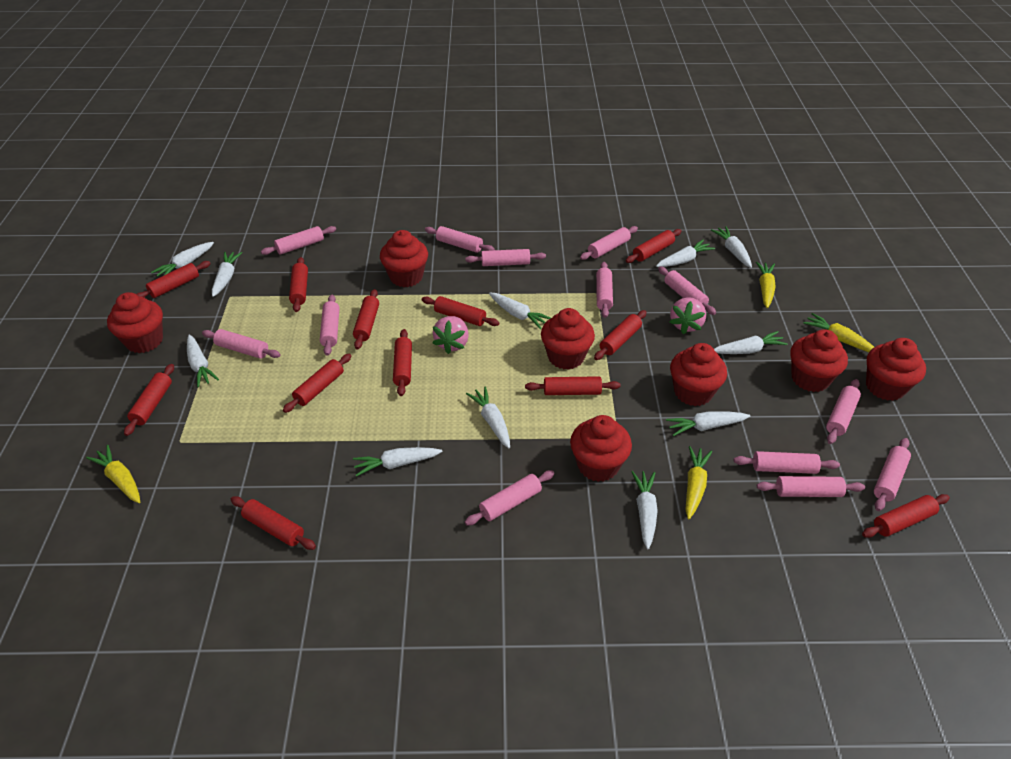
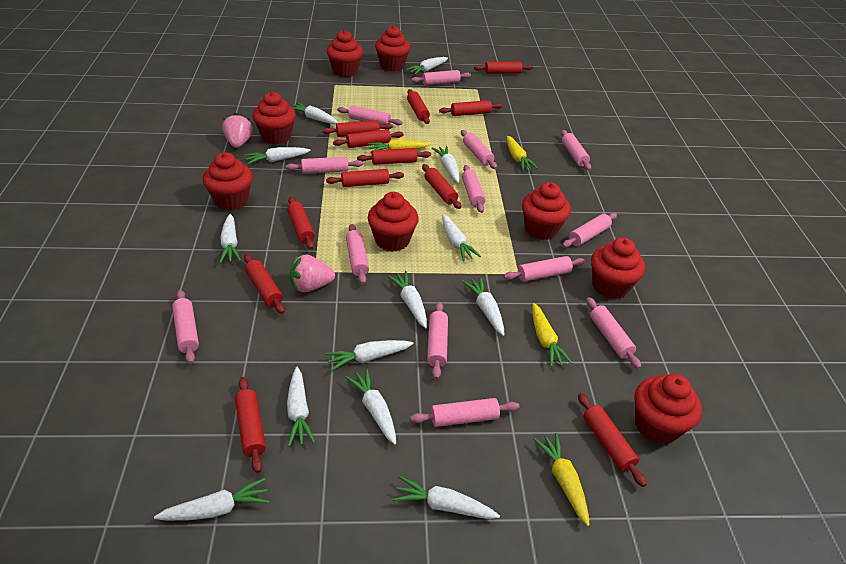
red cupcake: [107,292,163,353] [380,230,428,287] [541,308,595,370] [570,415,632,482] [670,343,727,406] [790,329,848,392] [866,338,926,401] = 7 -> [203,152,253,210] [252,92,296,145] [327,30,363,77] [368,192,419,252] [375,26,410,71] [522,182,571,240] [591,238,645,299] [634,374,702,445] = 8
white carrot: [151,242,214,277] [187,335,219,387] [212,252,242,297] [353,447,442,477] [466,387,510,448] [489,292,551,329] [631,471,658,549] [656,240,715,267] [666,411,750,436] [711,227,752,268] [714,331,788,354] = 11 -> [154,478,269,521] [219,214,241,263] [244,147,311,164] [287,366,315,447] [291,102,339,124] [325,340,414,371] [345,368,396,445] [387,271,427,328] [392,476,500,519] [406,57,448,75] [432,146,460,183] [442,214,481,261] [462,277,504,336] = 13

